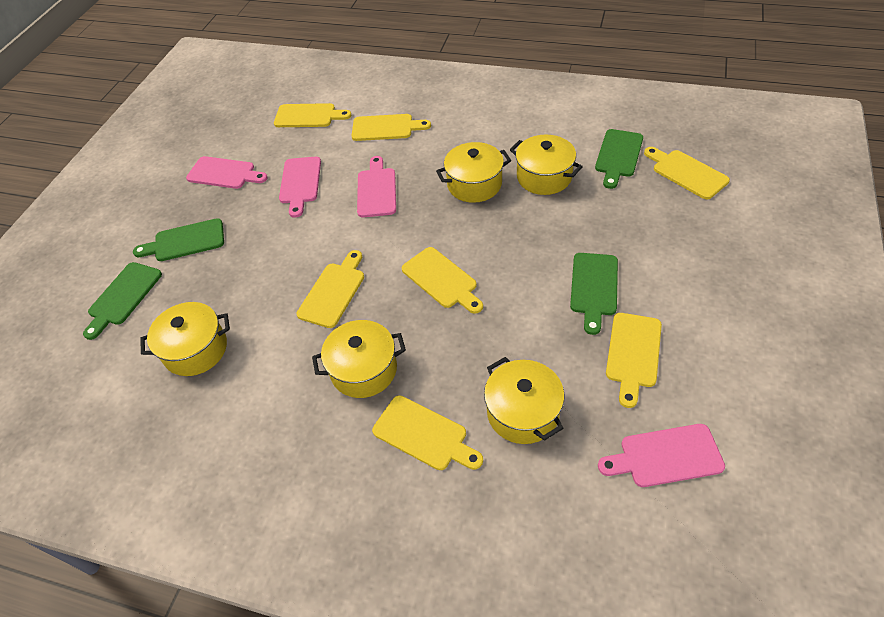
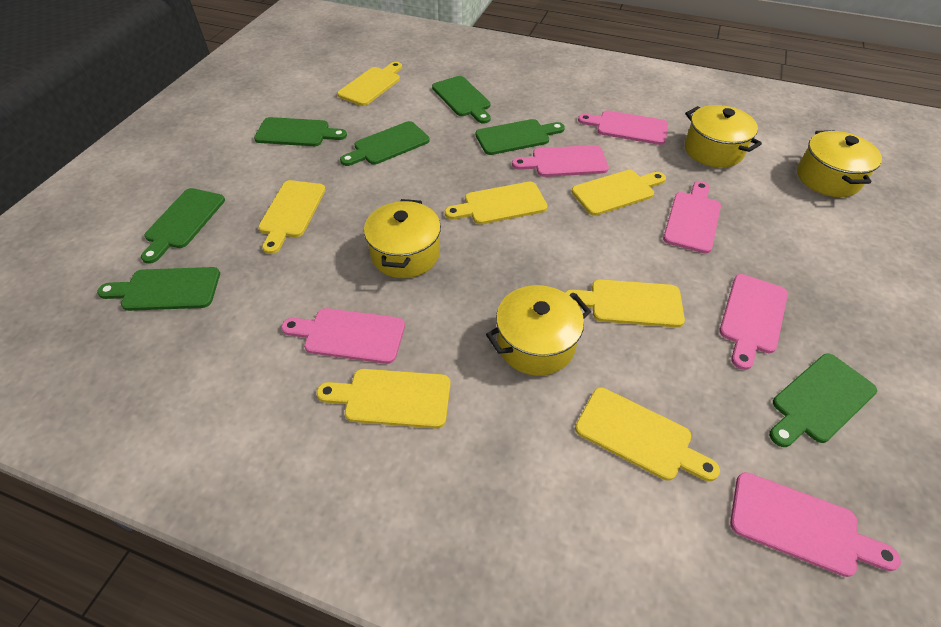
green cutting board: [83,262,162,340] [133,218,224,261] [570,253,618,335] [595,129,643,189] = 4 -> [97,267,220,311] [141,188,225,264] [254,117,347,146] [340,121,430,166] [432,76,491,124] [475,119,565,155] [769,353,877,447] = 7
pink cutting board: [186,156,268,189] [279,157,321,218] [357,156,396,217] [598,424,725,487] = 4 -> [281,308,405,364] [512,145,609,177] [578,110,668,145] [663,181,721,253] [720,274,788,370] [730,472,901,577] = 6
yellow pot: [140,302,230,376] [312,320,406,398] [436,142,511,203] [484,357,565,444] [510,135,583,195] = 5 -> [364,199,441,278] [486,285,591,376] [685,105,762,168] [797,130,882,197] = 4

